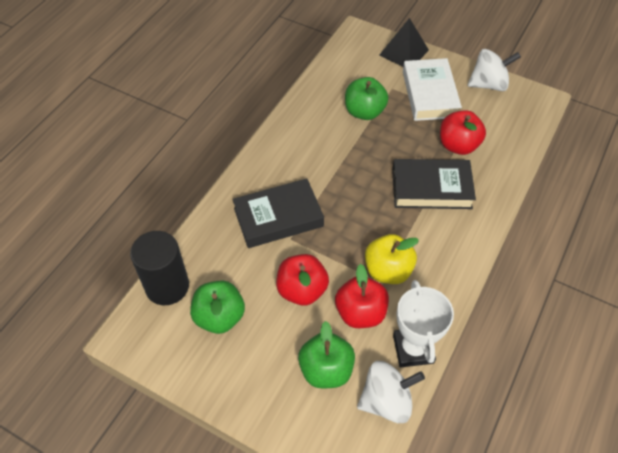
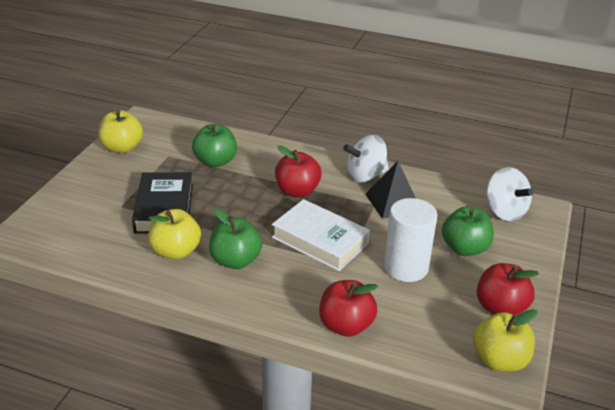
black book: [232,178,324,248] [392,159,476,209] = 2 -> [132,172,193,234] = 1
black cylinder: [130,231,189,305] = 1 -> none = 0
white cylinder: none = 0 -> [384,198,437,282] = 1
white trophy: [393,280,454,367] = 1 -> none = 0
yellow apple: [365,234,419,284] = 1 -> [98,110,143,153] [148,209,201,260] [473,309,537,372] = 3

